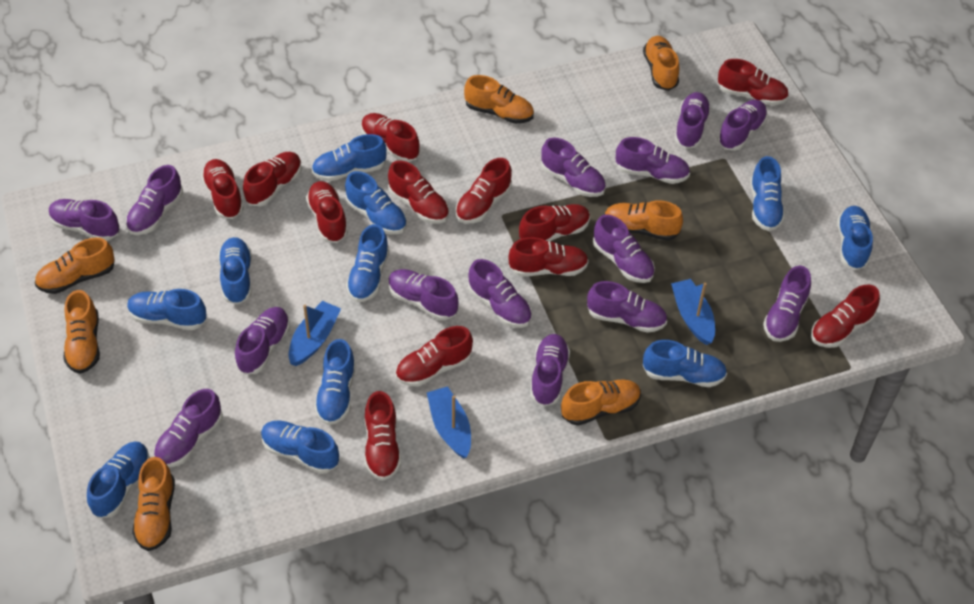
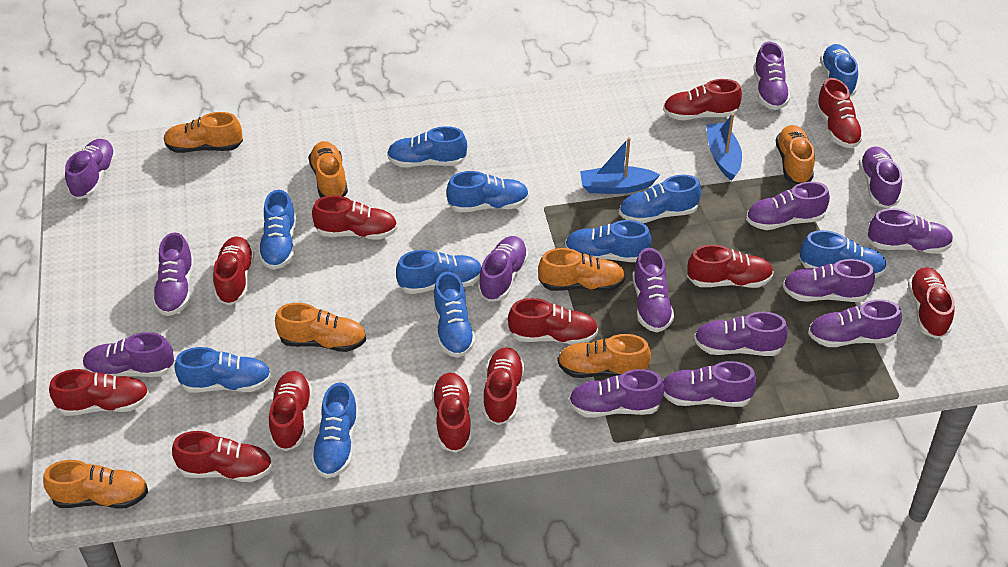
blue boat: [289,301,341,366] [427,386,471,459] [671,279,715,345] = 3 -> [580,137,660,194] [706,113,742,181] = 2

